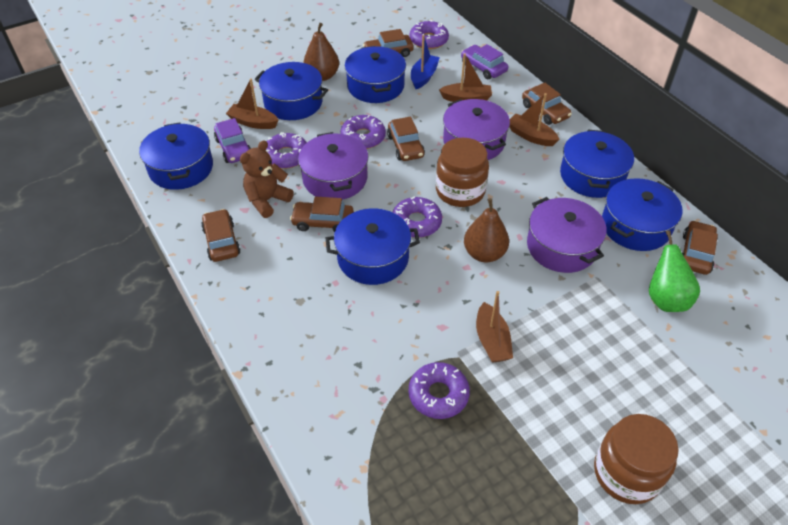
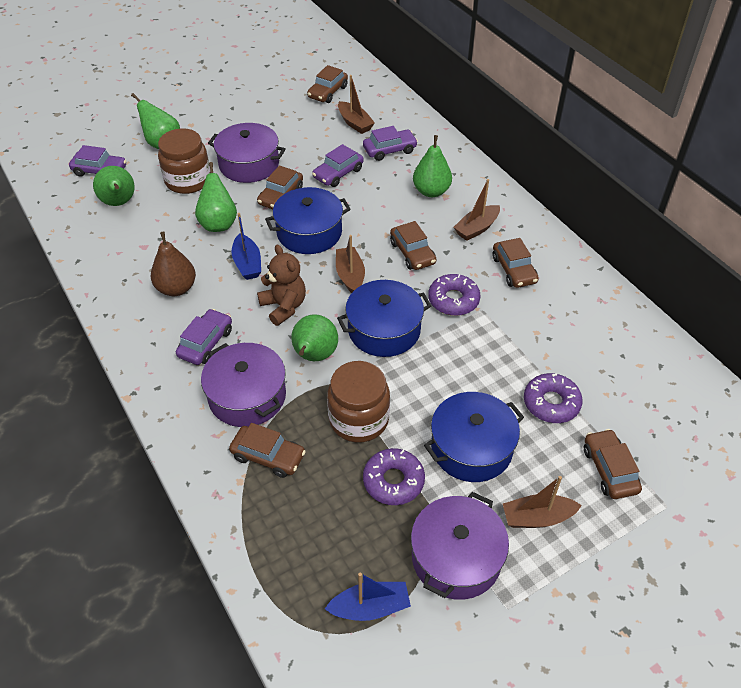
blue boat: [411,35,440,89] = 1 -> [231,213,261,280] [325,572,411,621] = 2
blue pot: [139,122,213,190] [255,62,328,120] [326,208,420,285] [345,46,406,103] [560,130,634,198] [602,178,682,251] = 6 -> [265,187,351,254] [337,280,432,357] [424,392,524,482] = 3
brown pear: [303,23,339,81] [464,198,509,262] = 2 -> [151,232,196,296] = 1
green pear: [649,230,700,312] = 1 -> [93,166,135,206] [131,93,180,149] [195,162,237,232] [291,314,338,361] [413,135,452,197] = 5
purple car: [214,118,251,163] [461,44,508,79] = 2 -> [69,145,126,177] [176,309,232,365] [312,144,364,187] [363,126,418,161] = 4
purple donut: [265,132,307,169] [340,115,386,149] [393,197,442,238] [409,362,470,419] [410,20,449,49] = 5 -> [363,448,425,505] [428,274,480,316] [524,373,583,423] = 3

